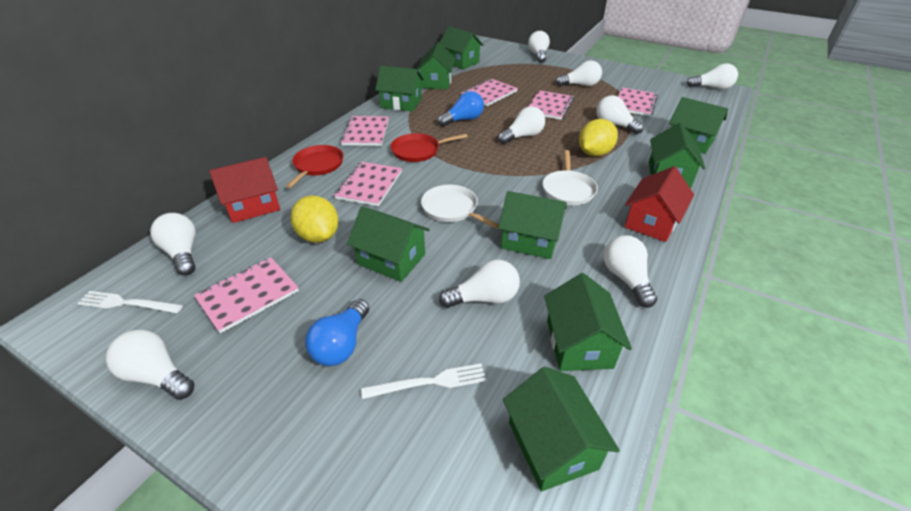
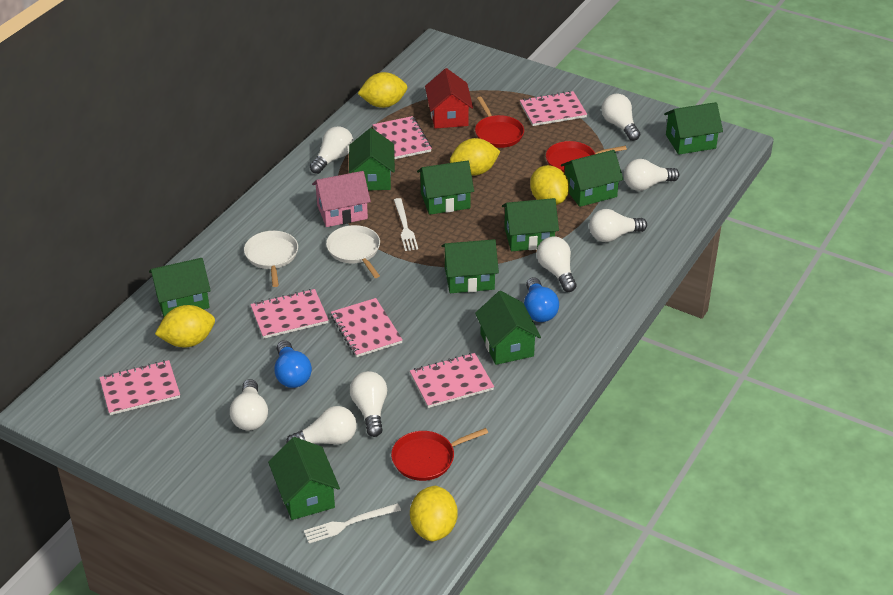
pink house: none = 0 -> [312,171,371,227] = 1
red house: [209,157,280,223] [625,166,694,242] = 2 -> [425,68,473,129] = 1
red pan: [286,145,343,188] [390,133,468,162] = 2 -> [391,428,488,481] [475,97,524,148] [546,141,627,173] = 3
white light bulb: [106,330,195,400] [150,213,196,275] [439,260,520,308] [498,106,545,144] [528,31,550,63] [556,60,602,86] [596,95,644,134] [604,235,657,308] [687,63,738,90] = 9 -> [230,379,268,430] [286,406,357,445] [310,126,354,174] [350,371,387,437] [537,237,577,292] [589,209,647,242] [601,94,640,141] [624,159,679,191] = 8
yellow lemon: [291,195,339,243] [579,119,618,156] = 2 -> [155,305,215,347] [358,72,407,108] [410,486,458,541] [450,138,501,176] [530,165,569,205] = 5

